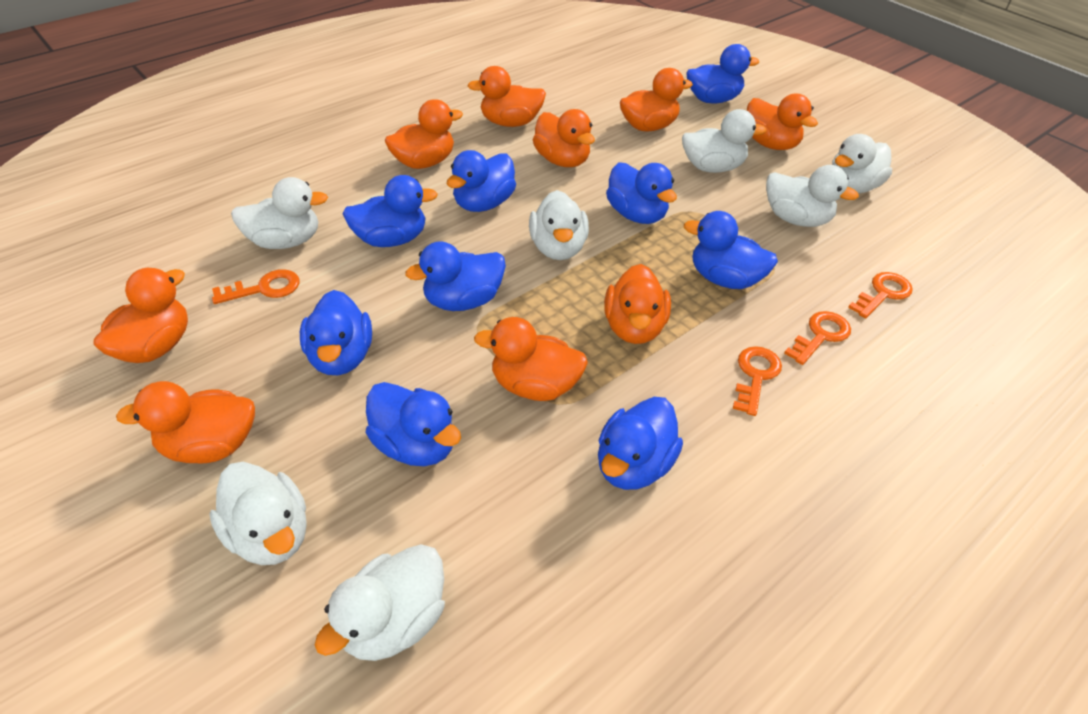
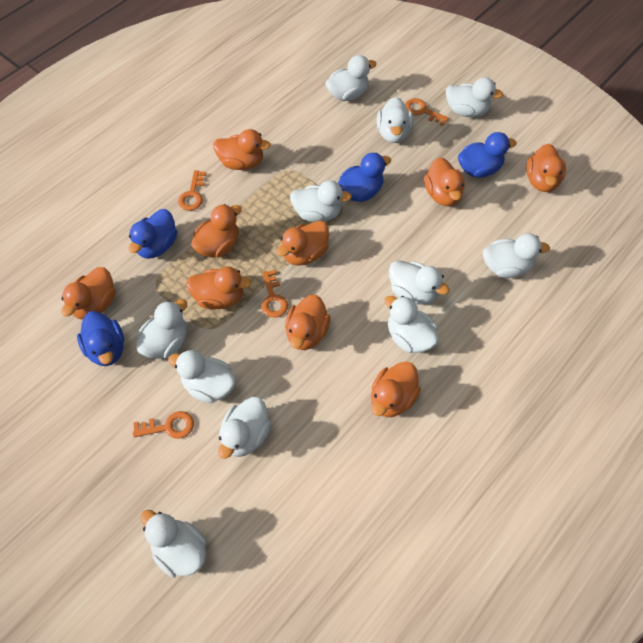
blue duck: [300,290,372,375] [343,175,438,247] [366,382,461,466] [405,241,506,311] [447,150,516,212] [598,397,683,490] [606,162,677,224] [684,211,778,289] [686,44,759,103] = 9 -> [77,311,124,366] [129,209,178,259] [338,153,391,202] [458,132,517,178] = 4
white duck: [209,462,307,565] [231,177,328,249] [315,544,445,661] [529,190,589,260] [682,109,767,173] [766,165,859,227] [832,134,892,194] = 7 -> [136,299,187,359] [141,510,207,578] [168,350,236,403] [218,397,271,459] [290,180,352,222] [325,55,377,101] [377,97,413,143] [385,296,439,353] [389,260,450,305] [446,77,503,117] [483,233,550,278] = 11

